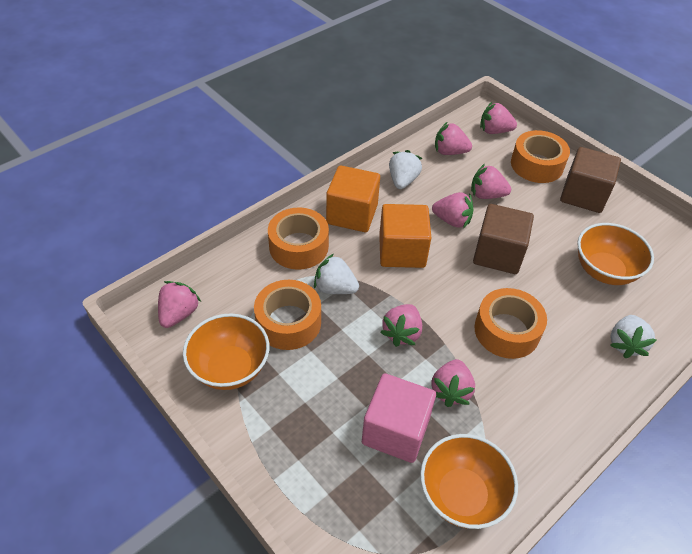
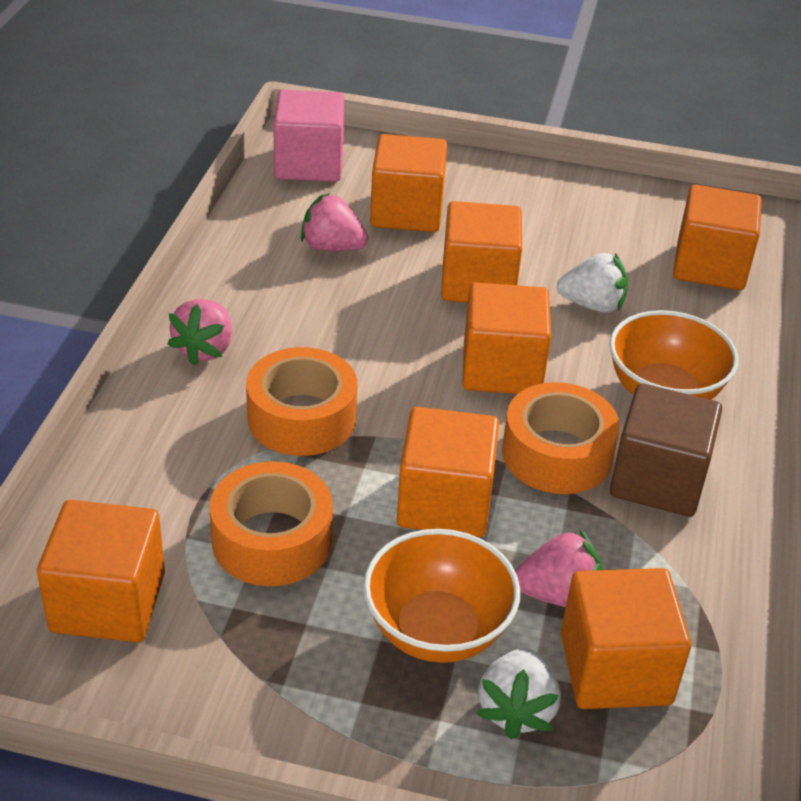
brown cube: [473,204,534,274] [560,147,621,213] = 2 -> [610,383,722,517] = 1
orange bowl: [183,313,270,390] [420,434,518,529] [577,223,654,285] = 3 -> [363,529,520,663] [609,310,739,400] = 2
orange cube: [326,165,380,232] [379,204,431,268] = 2 -> [37,500,165,642] [370,134,447,232] [397,407,499,537] [441,201,522,303] [462,282,551,394] [561,568,691,709] [673,185,762,290] = 7
orange tape: [254,280,321,350] [268,207,329,270] [474,288,547,359] [511,130,570,183] = 4 -> [210,461,333,586] [246,347,357,456] [502,382,620,494] = 3
pink strawberry: [158,281,201,328] [380,304,422,347] [431,359,475,407] [432,192,473,228] [435,122,472,155] [471,164,511,199] [480,102,517,134] = 7 -> [168,299,232,366] [301,193,368,251] [515,528,603,607] = 3
white strawberry: [314,254,359,294] [389,150,422,189] [610,315,656,358] = 3 -> [477,648,561,739] [557,253,628,313] = 2

